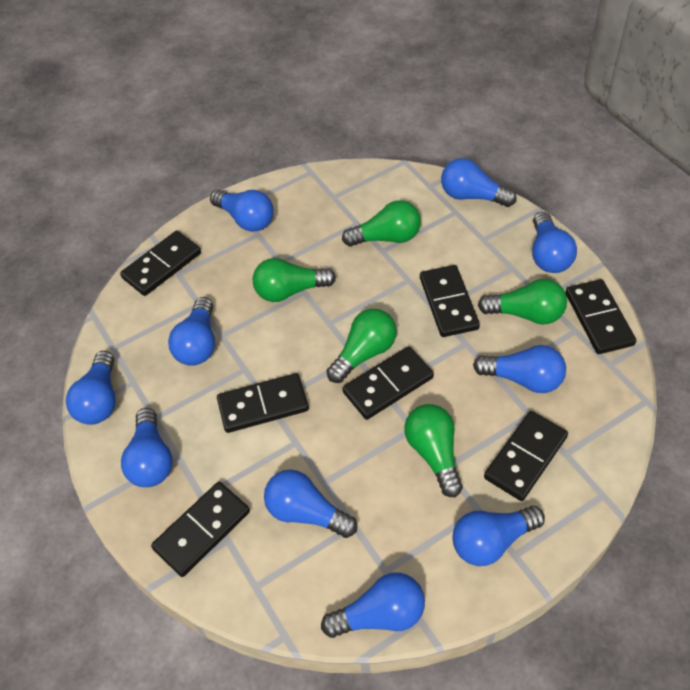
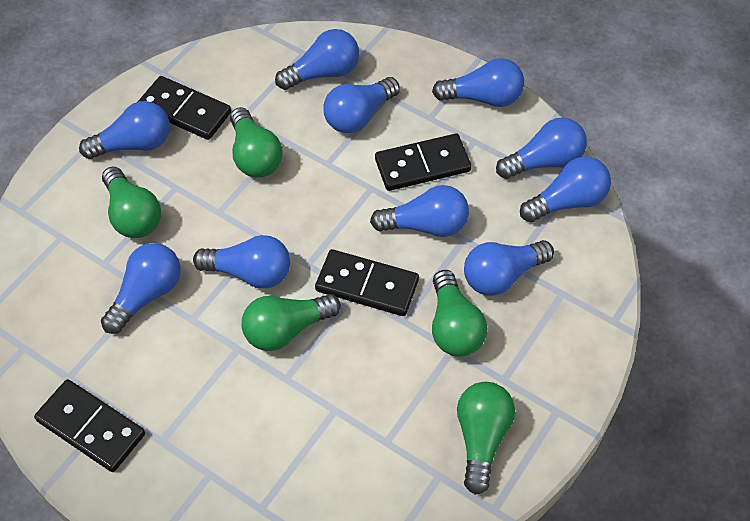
black domino: [120,231,201,296] [151,482,250,577] [217,373,309,433] [342,346,434,420] [420,265,480,337] [484,411,568,501] [565,279,636,354] = 7 -> [34,379,145,472] [138,76,231,140] [315,249,419,316] [375,134,472,191] = 4

